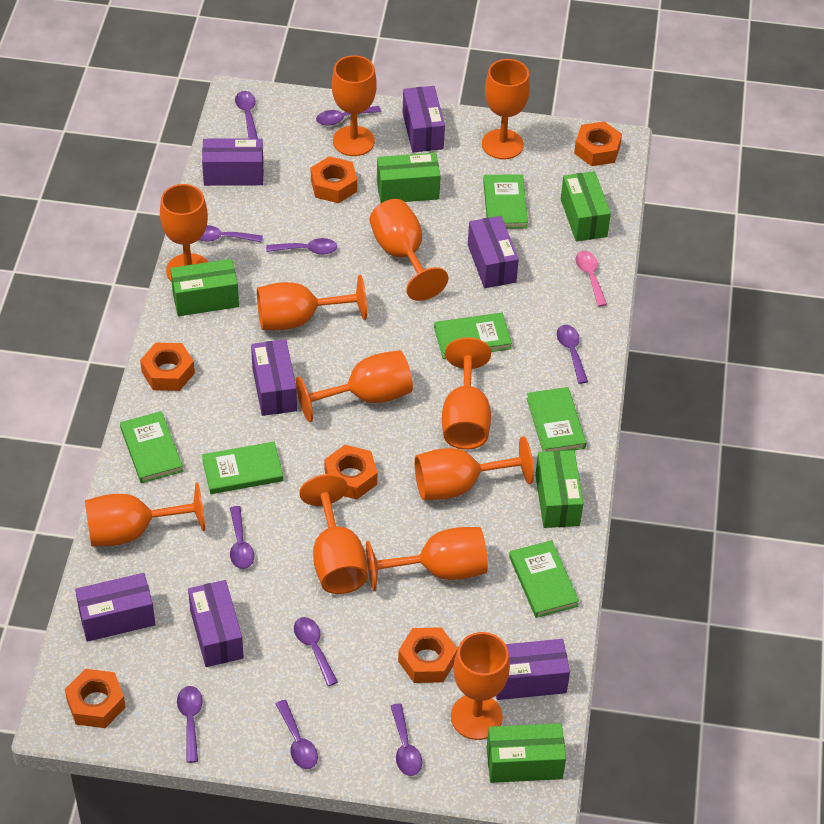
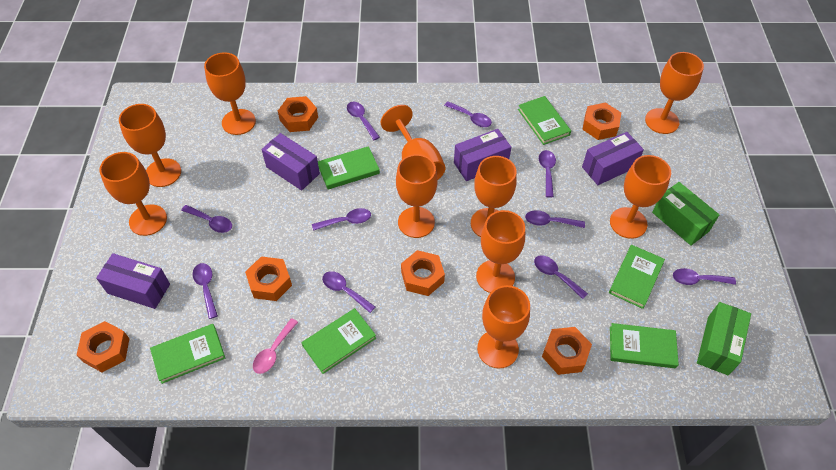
green box: [170,259,239,316] [377,153,441,203] [487,723,566,783] [535,450,583,528] [561,171,611,241] = 5 -> [652,182,719,245] [697,302,751,375] = 2
orange goblet: [85,482,205,547] [160,184,208,282] [257,275,367,330] [296,350,413,422] [299,474,368,594] [332,55,377,156] [366,527,488,591] [370,199,448,301] [415,436,534,500] [442,337,491,450] [451,632,510,740] [482,59,530,160] = 12 -> [99,152,167,236] [119,104,181,187] [204,52,256,135] [381,105,446,180] [396,154,437,238] [471,156,517,237] [476,210,525,293] [477,285,530,368] [610,155,671,239] [645,52,704,134] = 10
purple box: [75,573,155,642] [188,580,244,667] [202,138,263,186] [251,339,297,416] [402,86,445,152] [468,216,519,288] [496,639,570,700] = 7 -> [96,253,170,309] [261,133,320,191] [454,129,511,181] [582,132,644,185] = 4

